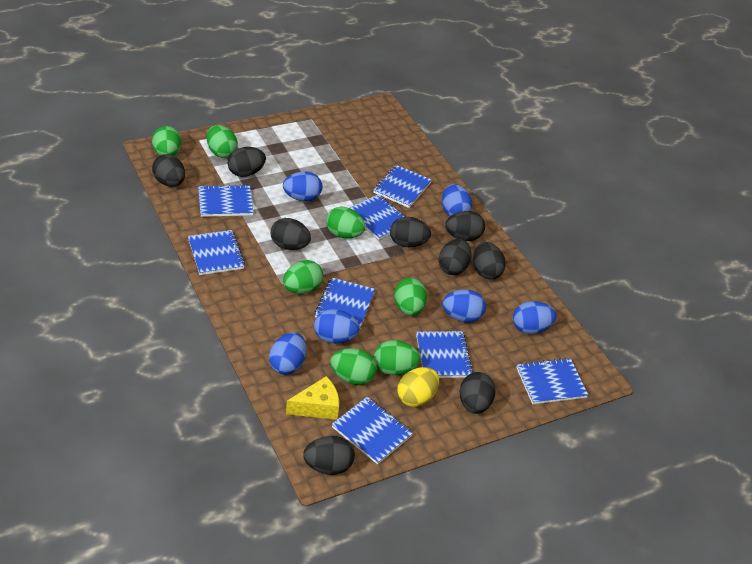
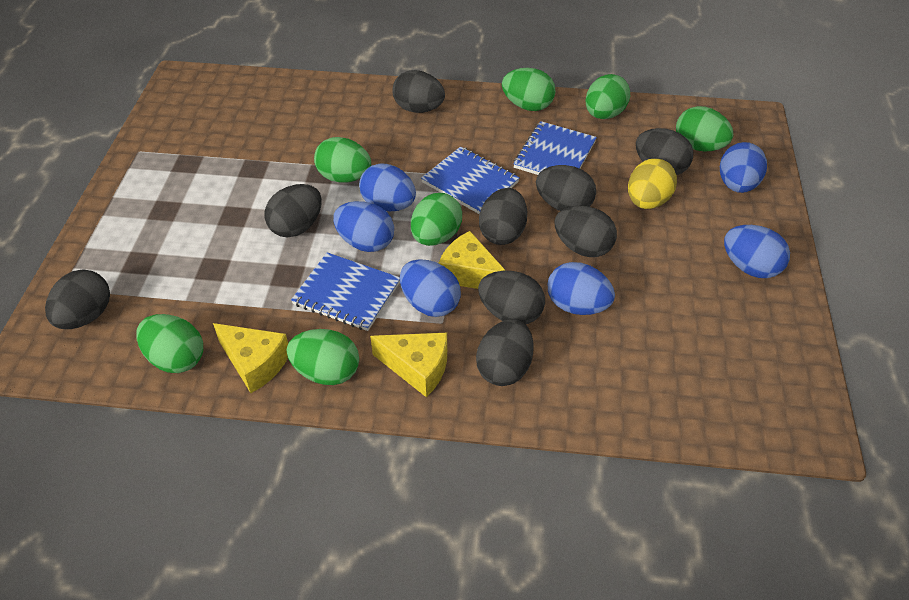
blue notebook: [188,230,245,275] [198,184,254,217] [315,277,375,328] [332,397,413,464] [349,194,406,240] [373,165,432,208] [416,331,473,378] [516,358,588,404] = 8 -> [291,252,400,331] [421,146,520,214] [513,121,597,175] = 3
yellow cheese: [286,376,339,420] = 1 -> [213,323,288,393] [370,333,447,397] [439,231,506,289] = 3

